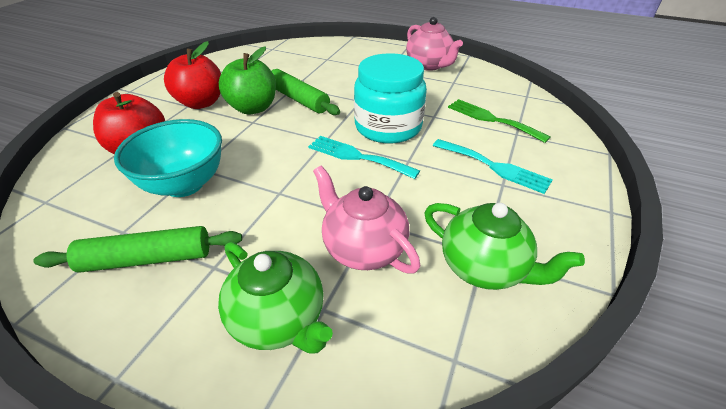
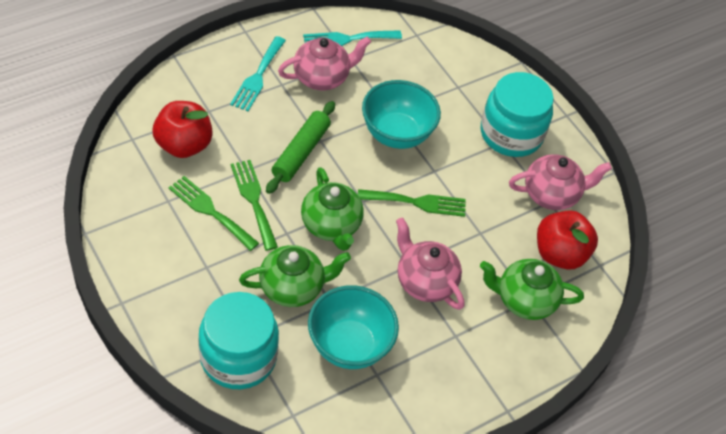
green apple: [219,46,276,114] = 1 -> none = 0
green fork: [448,99,551,143] = 1 -> [169,176,259,251] [231,160,278,251] [358,189,466,217] = 3
green rolling pin: [34,226,242,273] [272,69,340,115] = 2 -> [266,101,335,194] = 1
green teapot: [218,242,333,354] [424,203,585,290] = 2 -> [239,245,351,307] [301,167,364,251] [480,259,584,320] = 3
pink teapot: [313,165,420,273] [406,17,463,71] = 2 -> [278,37,371,91] [396,217,465,310] [509,154,612,210] = 3
turquoise bowl: [114,119,222,197] = 1 -> [308,285,399,369] [362,80,441,149] = 2
turquoise jar: [354,53,427,144] = 1 -> [198,292,279,389] [481,72,554,157] = 2

